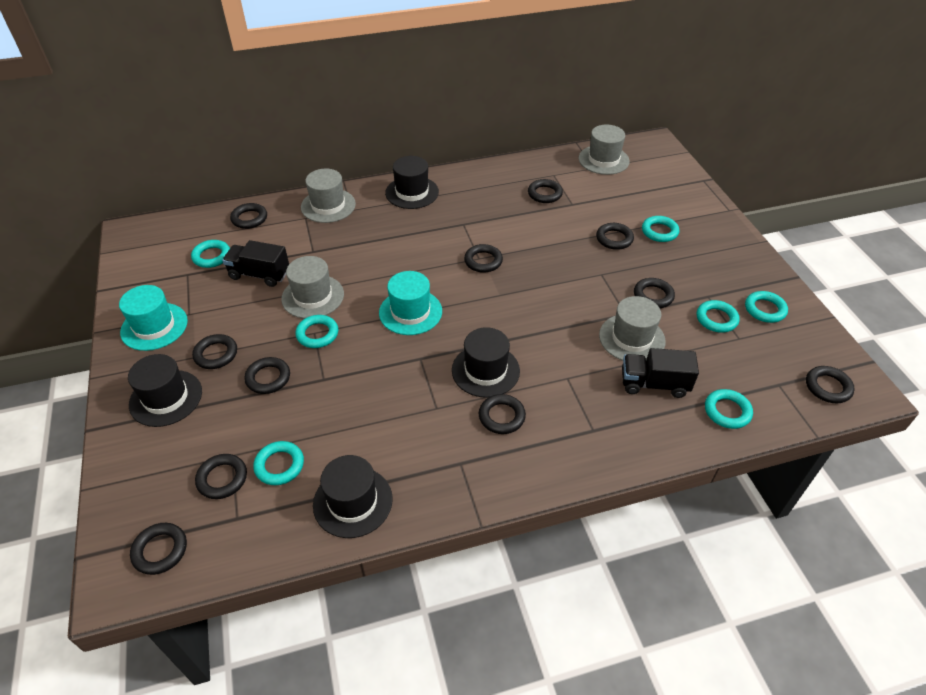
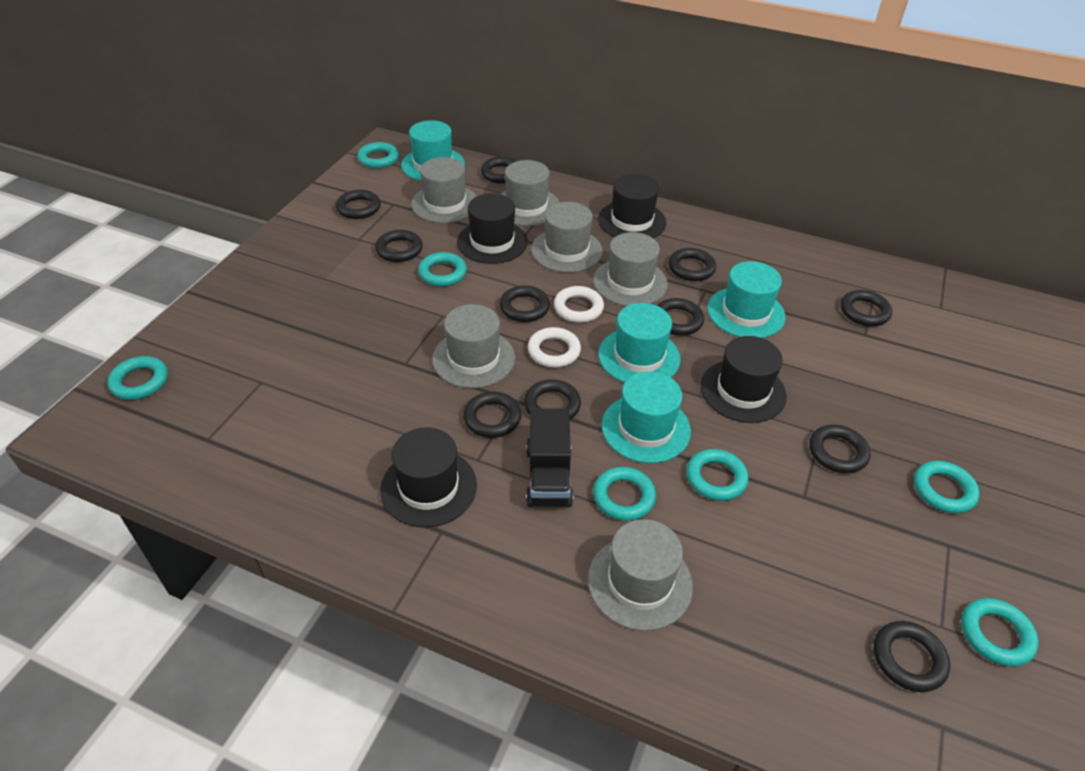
black truck: [222,240,289,287] [622,348,699,398] = 2 -> [526,408,573,507] = 1
grey hat: [281,256,344,319] [301,169,356,223] [579,125,630,175] [599,296,666,361] = 4 -> [411,157,477,223] [432,304,515,388] [500,160,560,226] [531,202,603,273] [588,519,693,631] [593,232,668,306] = 6
turquoise hat: [119,285,188,351] [379,271,442,335] = 2 -> [401,120,465,181] [598,303,681,383] [601,371,691,463] [707,261,785,338] = 4
white ring: none = 0 -> [528,327,581,367] [554,286,604,323] = 2

